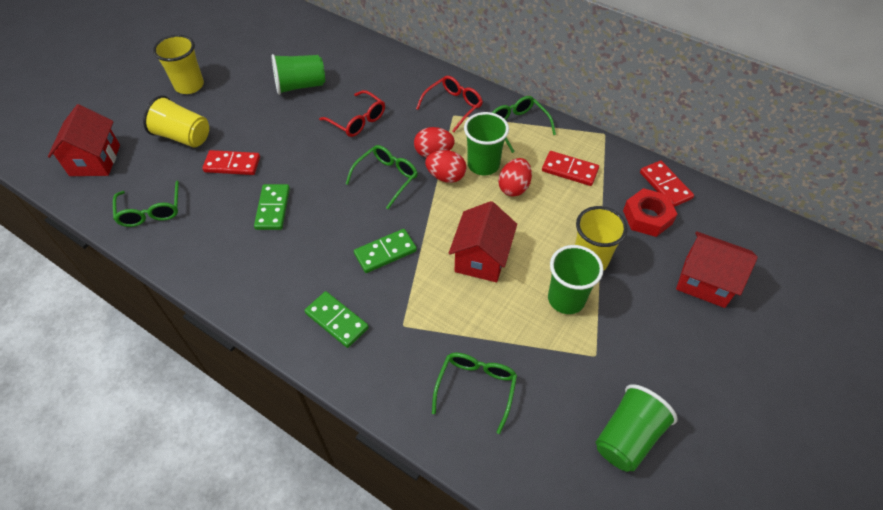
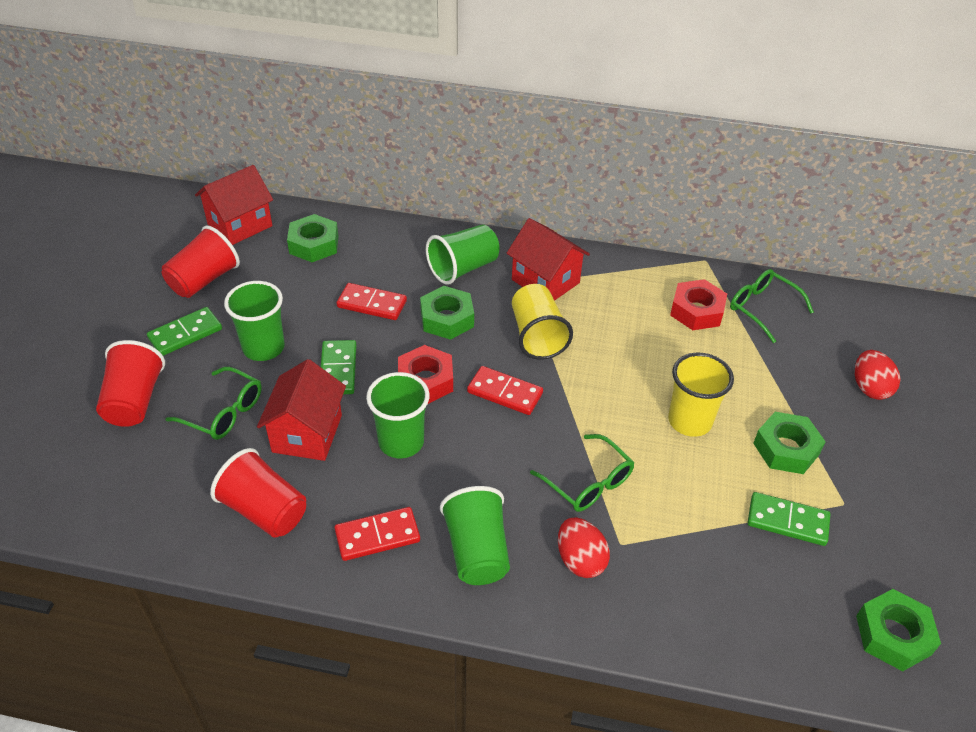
green glasses: [113,180,179,227] [346,145,418,209] [432,353,517,434] [492,96,556,153] = 4 -> [166,367,262,440] [530,434,634,512] [730,269,814,343] = 3
green nut: none = 0 -> [287,214,338,262] [420,286,474,340] [753,412,826,474] [856,589,941,671] = 4
red cup: none = 0 -> [96,340,165,427] [162,226,240,298] [210,448,306,538] = 3
red egg: [414,127,455,158] [425,150,467,183] [498,158,532,196] = 3 -> [558,517,610,578] [855,350,900,400] = 2
red glasses: [319,90,385,137] [416,76,483,132] = 2 -> none = 0
red nut: [623,188,677,237] = 1 -> [398,345,453,404] [670,279,727,330] = 2
yellow cup: [143,95,209,148] [153,35,204,94] [575,206,627,271] = 3 -> [512,284,573,360] [668,353,734,437] = 2

